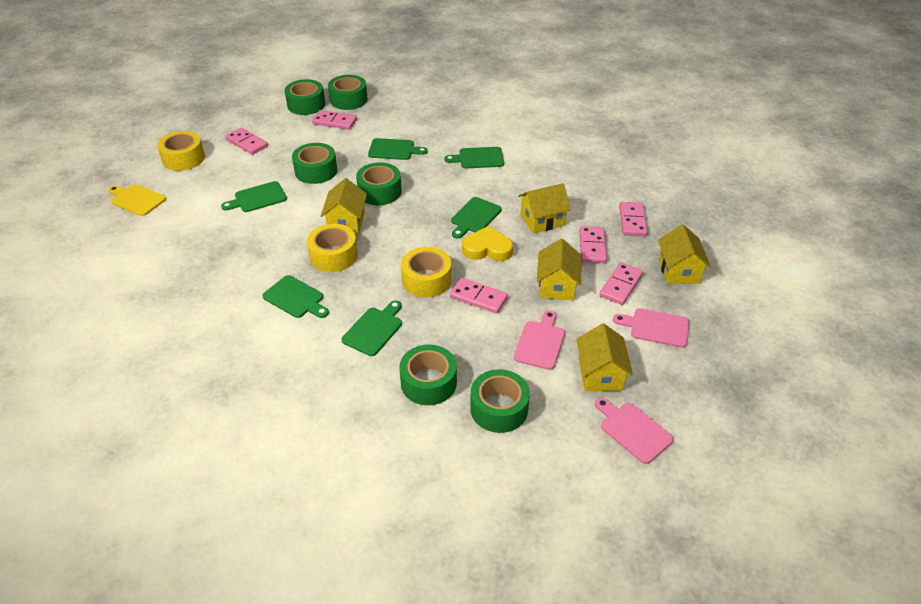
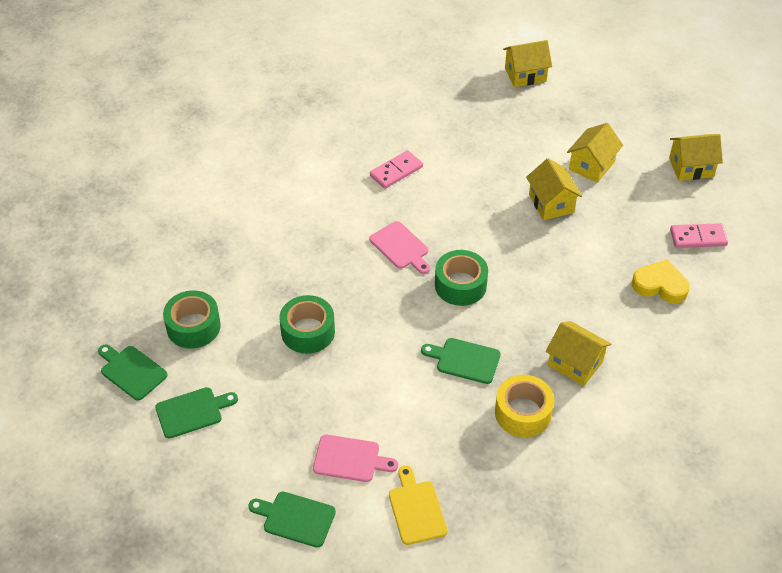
green cutting board: [221,181,287,212] [262,275,329,318] [342,300,402,356] [368,138,428,160] [444,147,504,168] [451,197,502,239] = 6 -> [98,344,168,401] [155,387,238,439] [248,492,336,548] [421,338,501,384] = 4
green tape: [284,79,325,115] [292,143,337,184] [328,75,368,110] [356,162,402,205] [399,345,457,405] [470,369,530,433] = 6 -> [163,290,221,349] [279,295,335,354] [435,250,488,306] = 3
pink cutting board: [514,310,565,370] [595,397,674,464] [613,308,689,348] = 3 -> [313,435,398,482] [369,221,430,274] = 2
pink domino: [225,127,268,155] [312,110,357,130] [450,278,508,314] [579,226,607,263] [599,262,643,305] [619,202,648,236] = 6 -> [370,150,423,189] [670,223,728,248] = 2
yellow tape: [157,131,205,171] [307,224,358,272] [401,247,451,298] = 3 -> [495,375,554,437] = 1

